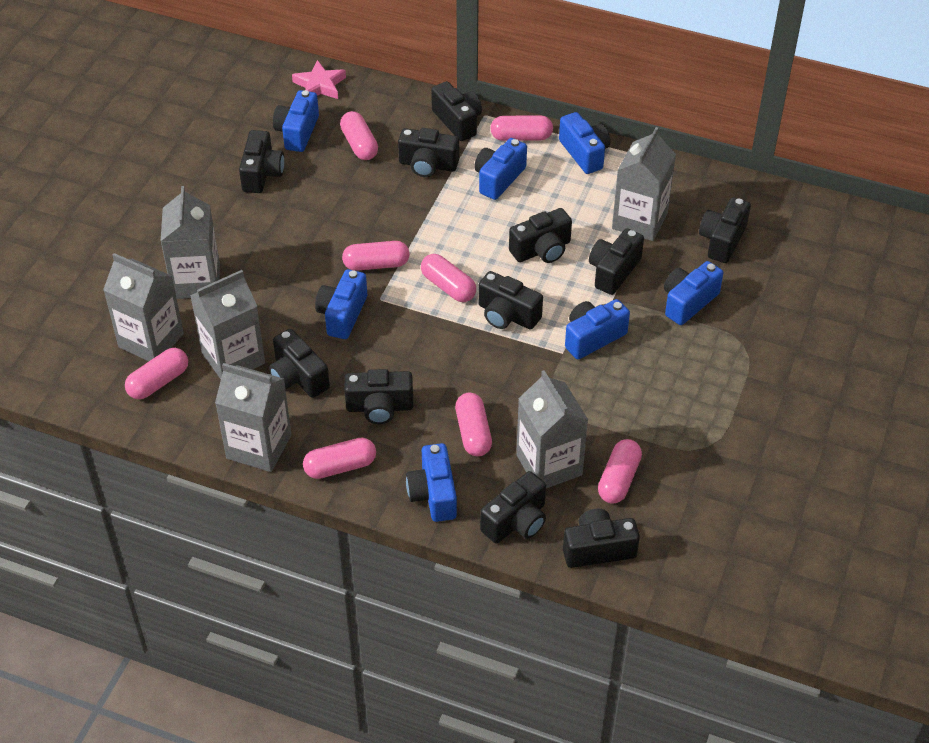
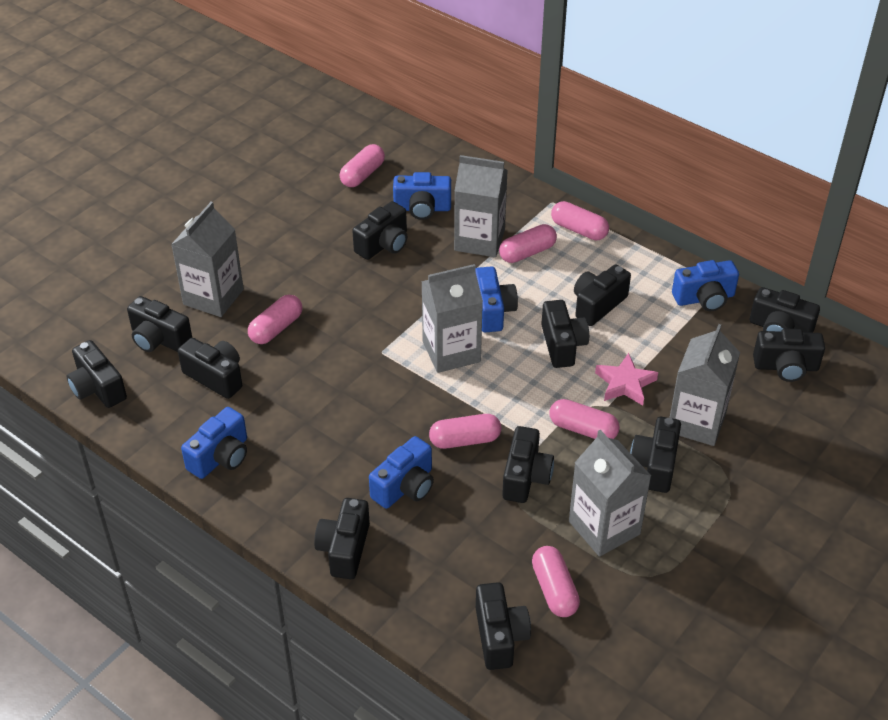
black camera: [239,130,284,193] [269,329,330,398] [344,369,413,424] [398,128,459,177] [431,81,482,141] [478,271,543,330] [480,471,546,544] [509,208,572,263] [563,509,640,568] [589,229,644,295] [699,197,751,263] = 11 -> [67,340,127,408] [127,296,192,352] [178,338,242,399] [314,498,370,579] [352,201,407,260] [476,582,531,670] [502,426,554,503] [541,300,589,368] [574,264,631,326] [630,417,681,493] [750,287,820,333] [753,328,825,382] = 12
blue camera: [273,90,319,152] [315,269,367,339] [406,443,457,522] [474,138,527,200] [559,112,610,174] [565,299,630,359] [664,261,723,325] = 7 -> [181,407,247,479] [369,436,434,509] [393,172,451,220] [476,266,518,332] [672,260,739,311] = 5
grey carton: [103,253,184,361] [161,186,220,299] [190,270,265,379] [215,363,292,472] [516,370,588,488] [612,127,676,241] = 6 -> [171,202,244,317] [421,264,483,373] [454,155,508,257] [569,430,651,557] [670,324,740,446] = 5
pink capsule: [125,348,188,399] [303,438,376,479] [340,111,378,160] [342,241,410,271] [421,254,476,302] [455,393,492,456] [490,115,553,141] [598,439,642,503] = 8 -> [248,295,302,344] [339,144,385,187] [429,414,501,449] [499,224,557,263] [532,546,580,617] [549,399,620,439] [551,201,609,240] = 7

